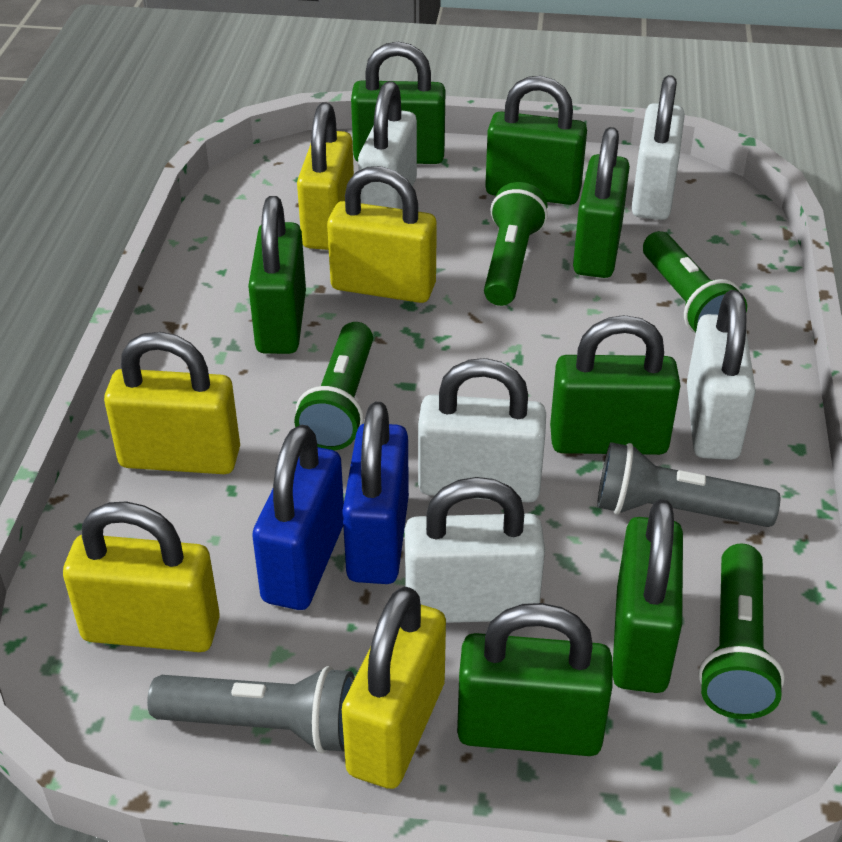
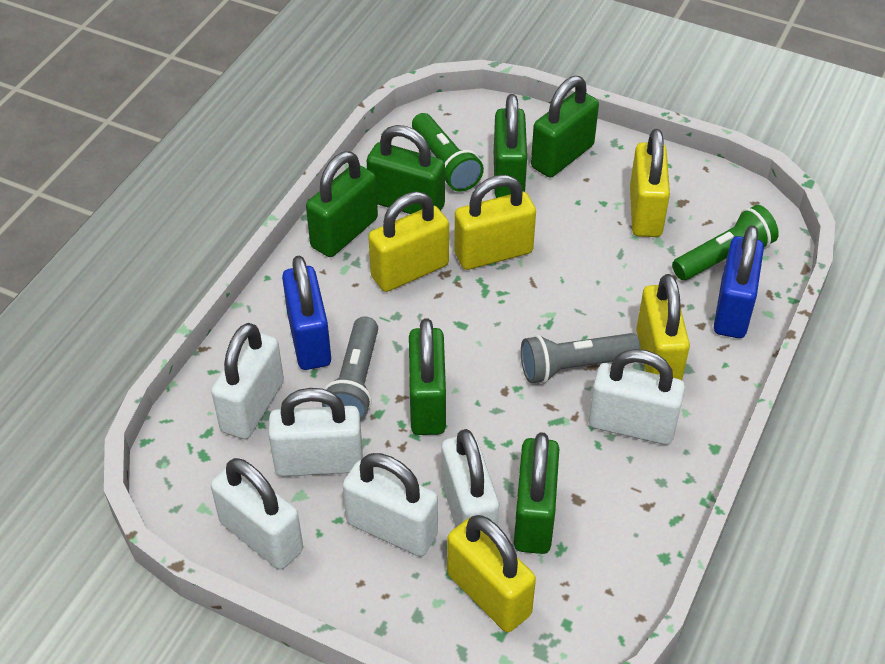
green flashlight: [294,322,373,451] [484,182,548,306] [643,231,747,333] [698,544,785,719] = 4 -> [412,113,484,192] [672,205,779,280] = 2
green padlock: [248,196,306,354] [351,42,445,164] [457,603,613,756] [485,76,587,205] [550,315,681,455] [573,127,630,278] [612,499,683,693] = 7 -> [306,151,378,257] [367,125,445,214] [409,318,446,435] [494,94,527,198] [514,432,559,554] [531,76,599,178] = 6
white padlock: [358,81,417,209] [405,477,545,623] [418,358,546,502] [631,75,685,220] [687,290,756,460] = 5 -> [211,323,284,439] [211,458,303,570] [269,388,363,477] [343,453,438,557] [442,429,499,527] [588,349,685,445] = 6

